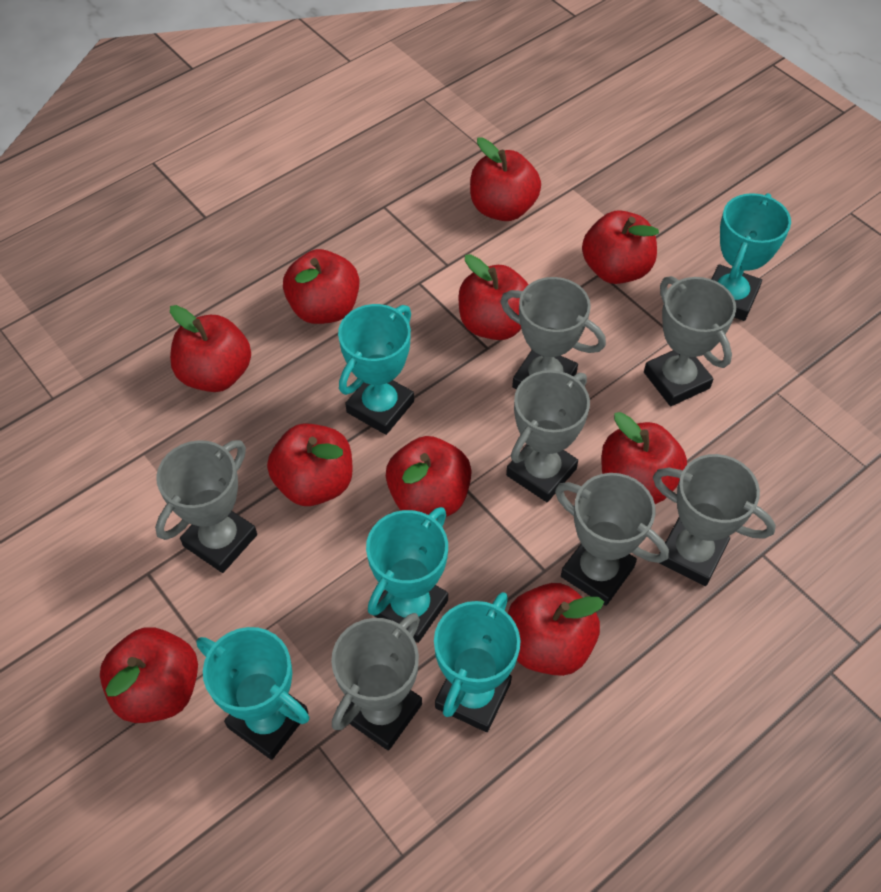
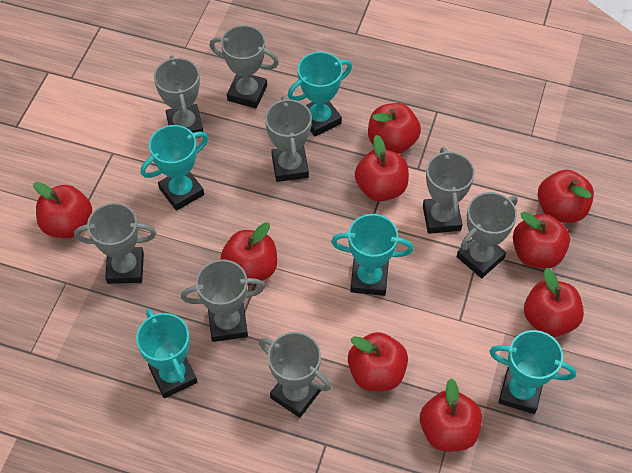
grey trophy: [155,440,257,573] [331,613,422,750] [500,277,606,389] [506,370,590,502] [555,473,669,606] [644,276,736,406] [653,454,776,586] = 7 -> [74,203,156,284] [154,55,203,133] [181,260,265,342] [210,25,279,108] [259,332,331,418] [265,96,312,182] [423,147,475,234] [457,192,518,278] = 8
red apple: [100,627,198,723] [170,305,251,392] [267,423,353,506] [283,249,359,324] [386,436,472,517] [458,254,529,340] [470,137,541,221] [508,583,604,676] [582,210,659,284] [601,412,687,504] = 10 -> [33,182,92,238] [220,222,277,285] [348,332,408,391] [355,135,409,201] [368,103,421,154] [420,378,482,452] [513,212,570,268] [524,268,584,337] [538,170,594,223] = 9

